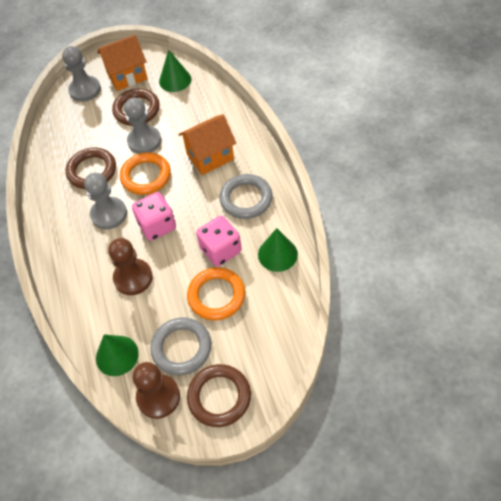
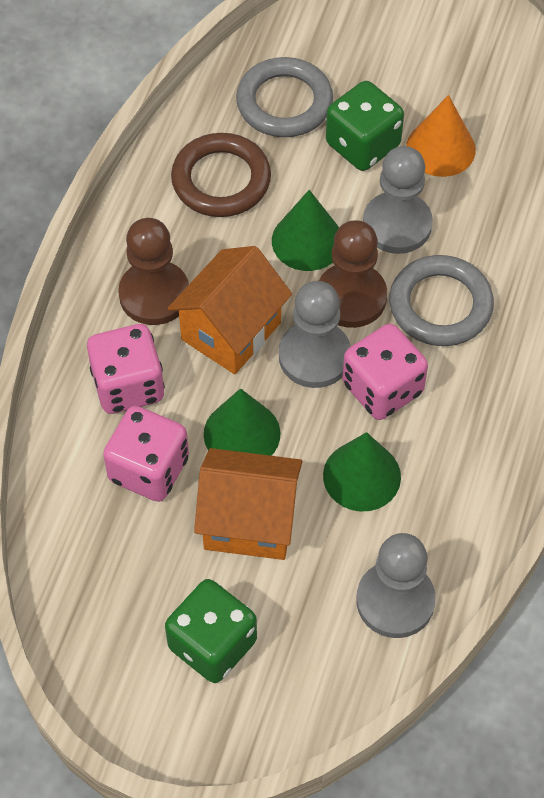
brown ring: [66,147,116,189] [112,88,160,126] [187,364,251,427] = 3 -> [171,133,271,217] = 1
green dice: none = 0 -> [165,579,257,683] [326,81,404,171] = 2
orange cone: none = 0 -> [406,95,476,177] = 1
orange ring: [120,152,171,195] [187,267,245,321] = 2 -> none = 0
pink dice: [132,192,176,241] [196,216,242,266] = 2 -> [87,324,165,414] [103,406,189,502] [342,324,428,420] = 3

